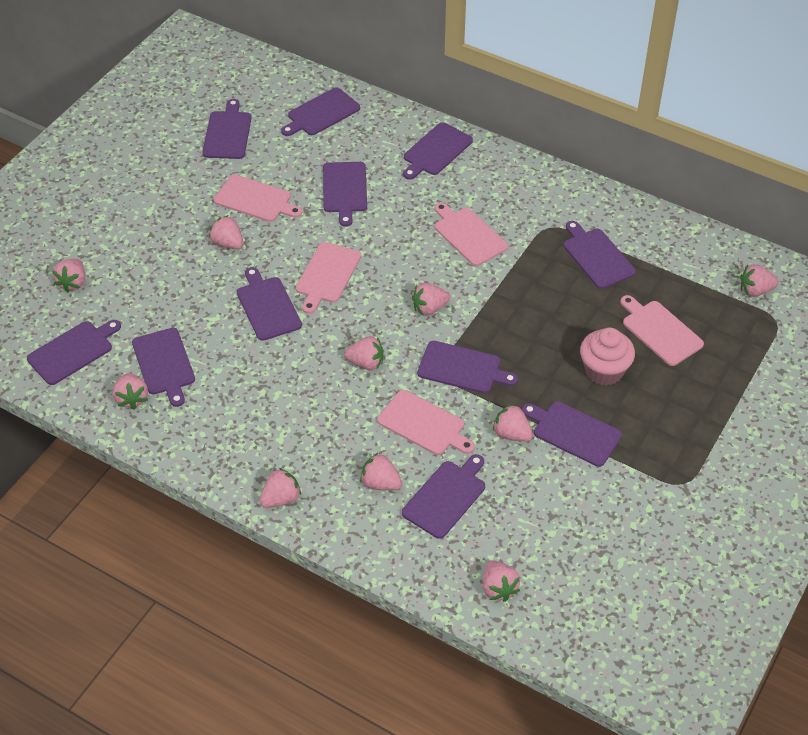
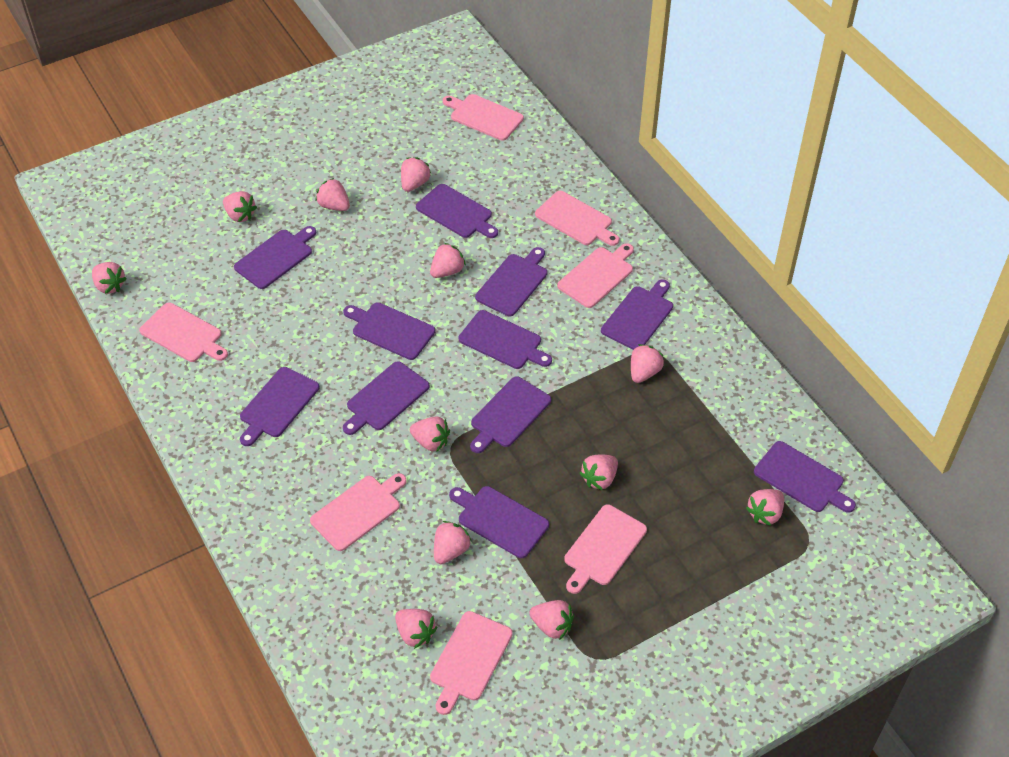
pink cupcake: [580,327,635,386] = 1 -> none = 0
pink cutting board: [214,175,302,222] [296,242,361,314] [377,390,475,455] [434,202,508,266] [620,295,704,366] = 5 -> [139,303,228,362] [310,473,406,551] [430,611,513,715] [443,94,524,141] [535,191,619,246] [557,243,634,308] [564,504,647,594] = 7
pink strawberry: [52,259,85,292] [113,373,148,409] [209,215,244,249] [259,468,301,508] [344,336,383,370] [360,453,402,490] [412,283,450,316] [483,560,520,602] [493,404,533,442] [740,264,778,297] = 10 -> [92,262,127,294] [223,191,257,222] [315,178,350,211] [395,609,437,649] [401,157,431,192] [410,417,450,452] [430,243,466,278] [434,521,472,564] [529,600,574,639] [580,454,618,491] [631,344,664,383] [746,489,784,526] = 12

